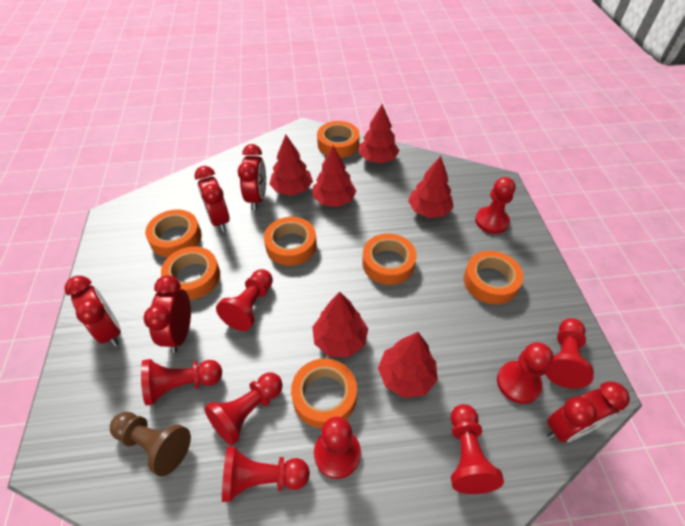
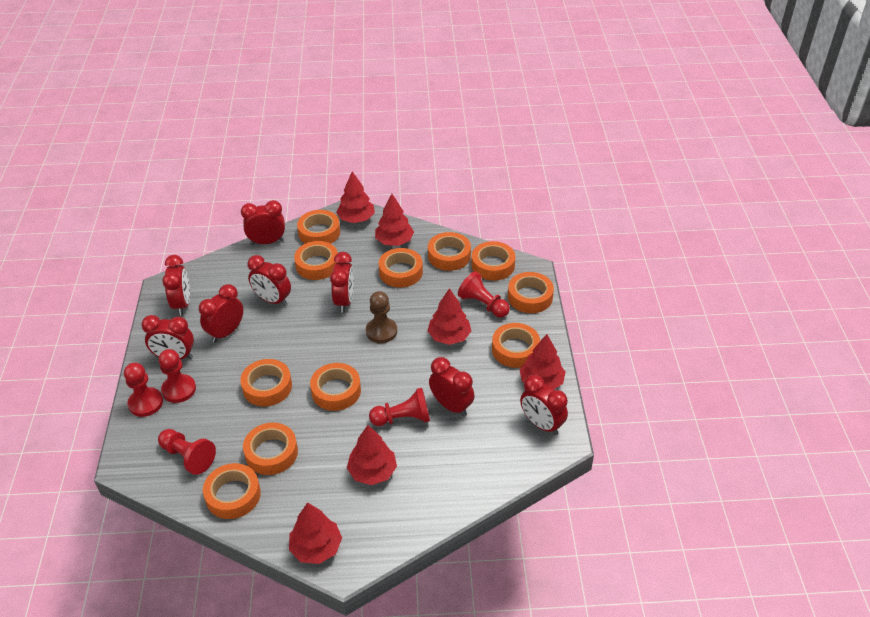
orange tape: [145,209,202,257] [161,247,220,300] [264,217,317,266] [291,358,357,429] [317,121,360,158] [362,233,417,285] [464,251,523,304] = 7 -> [203,463,261,519] [240,359,292,406] [243,422,298,475] [294,241,338,280] [297,210,340,244] [310,363,361,411] [379,248,423,288] [428,232,471,271] [471,241,516,281] [492,323,540,368] [508,272,554,313] = 11
red clock: [64,276,121,347] [143,275,191,353] [194,166,230,232] [238,144,266,210] [547,381,630,443] = 5 -> [141,315,194,360] [162,255,190,315] [199,284,243,343] [241,200,285,245] [247,255,291,306] [330,252,354,313] [429,357,474,416] [520,375,568,435] = 8
red pawn: [141,359,222,406] [204,373,283,446] [216,269,273,331] [222,447,310,502] [314,417,361,479] [451,404,504,494] [475,177,516,234] [497,342,553,404] [545,318,594,389] = 9 -> [124,363,163,417] [158,429,216,475] [159,349,196,403] [369,388,430,426] [458,271,510,317] = 5

